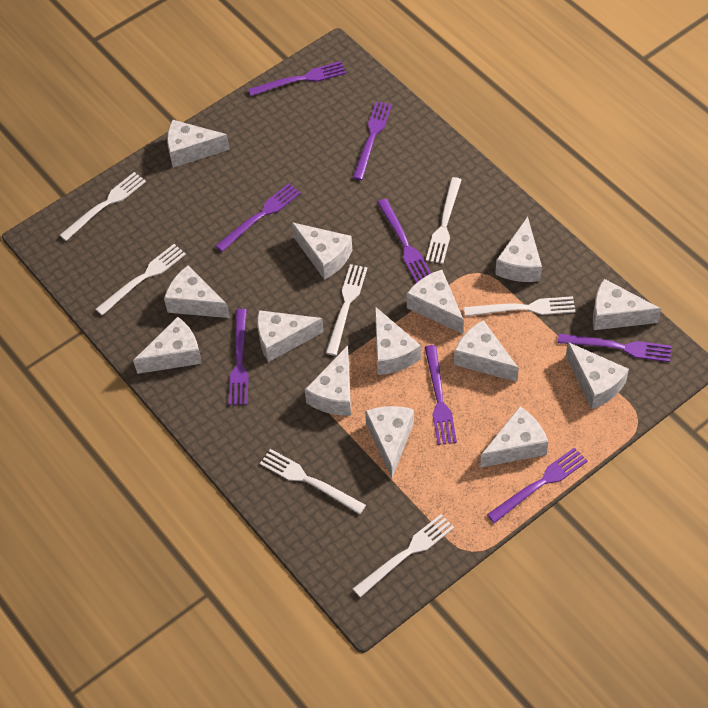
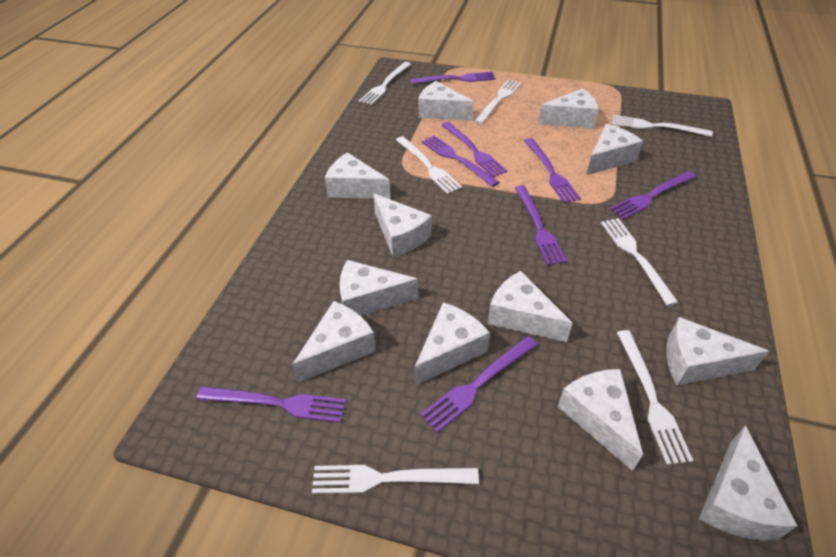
white cheese: [133,317,202,374] [164,265,230,318] [167,120,230,168] [257,310,324,362] [292,222,352,280] [305,346,351,416] [365,406,414,478] [375,307,421,375] [407,270,464,334] [454,320,519,382] [480,406,548,468] [495,216,542,282] [566,342,629,409] [593,279,661,330] = 14 -> [292,301,376,383] [325,152,391,199] [340,260,418,316] [373,193,432,257] [415,302,490,385] [418,81,474,121] [488,271,573,342] [538,89,599,128] [558,369,643,471] [586,124,643,175] [666,317,769,385] [699,425,797,540] = 12

